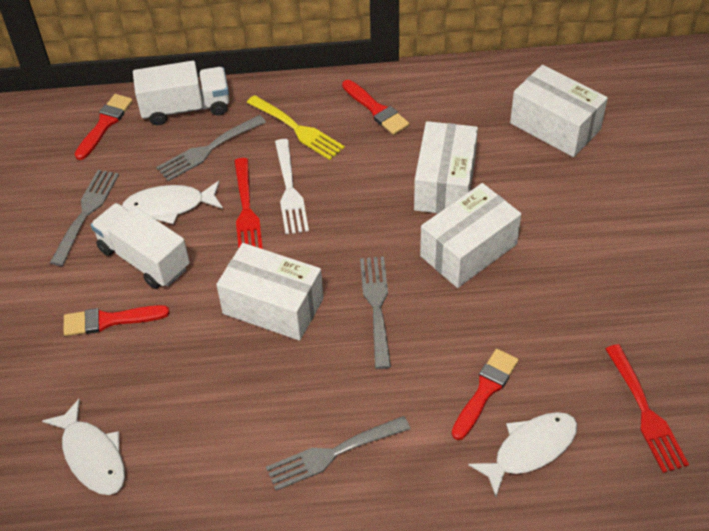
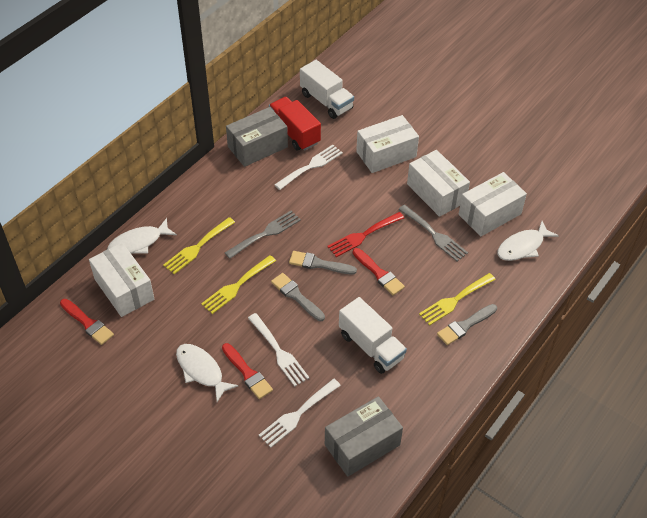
grey box: none = 0 -> [226,107,288,167] [325,396,403,477] = 2
grey brush: none = 0 -> [271,273,325,321] [289,251,357,275] [437,304,497,345] = 3
grey fork: [50,170,119,266] [156,115,266,181] [266,416,410,491] [360,257,391,369] = 4 -> [225,210,301,259] [398,205,468,261] = 2
red brush: [64,305,170,336] [75,94,133,160] [342,80,409,135] [452,349,518,440] = 4 -> [60,299,114,345] [222,343,273,399] [353,248,405,295] = 3
red fork: [234,158,263,249] [606,344,689,473] = 2 -> [327,212,404,257] = 1
red truck: none = 0 -> [269,97,321,151] = 1
white fork: [275,139,309,234] = 1 -> [248,313,310,386] [259,379,341,448] [275,145,343,190] = 3
yellow fork: [247,95,345,160] = 1 -> [163,217,235,274] [201,255,276,314] [419,273,496,325] = 3

